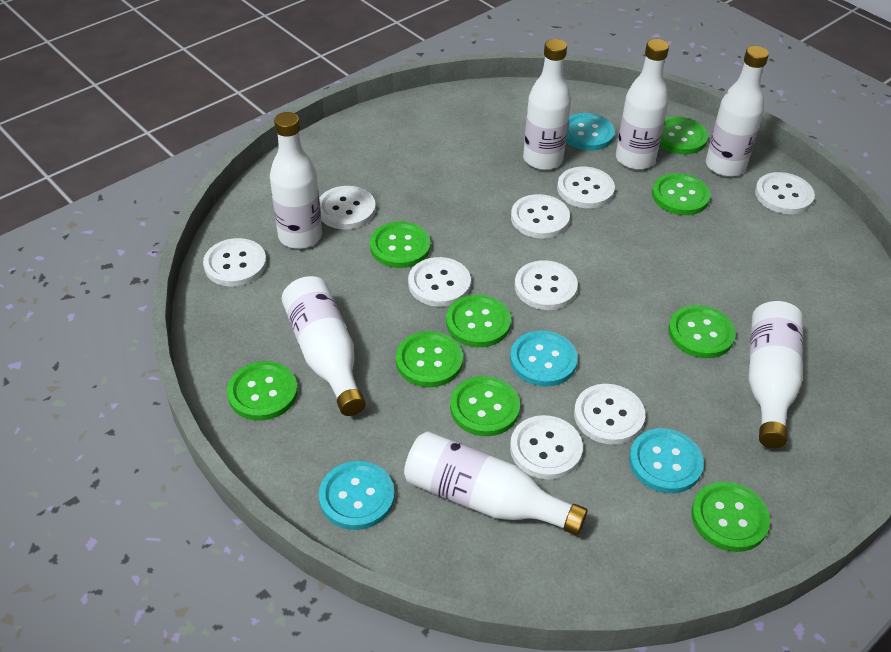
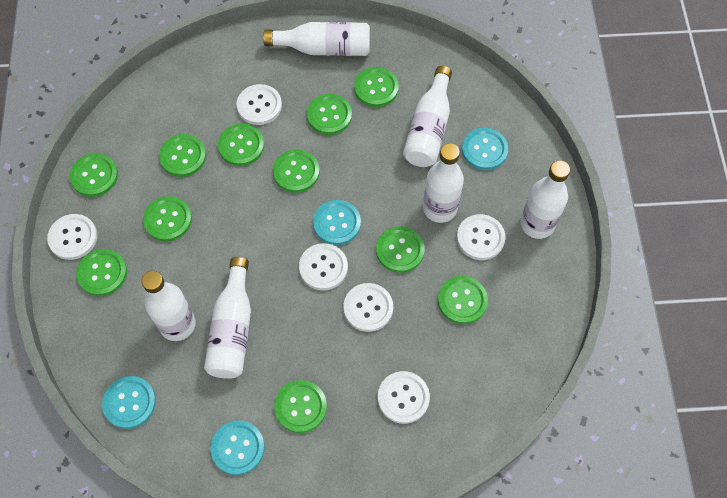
green button: [227,361,298,421] [370,221,431,268] [396,331,463,387] [446,295,511,347] [450,376,520,436] [652,173,711,215] [659,117,708,155] [668,305,736,358] [691,481,770,552] = 9 -> [70,153,118,197] [76,249,127,296] [143,196,192,242] [159,134,206,177] [218,124,264,166] [273,149,320,193] [274,380,327,433] [307,94,352,135] [354,67,399,107] [376,226,425,273] [438,276,488,324] = 11
white bottle: [270,112,322,249] [282,276,365,416] [404,431,588,536] [523,39,571,170] [616,39,669,170] [706,46,769,177] [749,301,803,448] = 7 -> [141,271,196,341] [204,257,251,379] [263,22,370,56] [403,66,452,167] [423,143,464,223] [521,160,570,239] = 6
white button: [203,238,267,286] [319,186,376,230] [408,257,471,307] [510,415,583,479] [511,194,570,238] [515,260,578,310] [557,167,615,208] [574,384,645,445] [755,172,815,214] = 9 -> [47,214,97,260] [237,84,282,125] [299,243,348,290] [343,283,393,332] [378,371,430,424] [457,214,506,260] = 6

